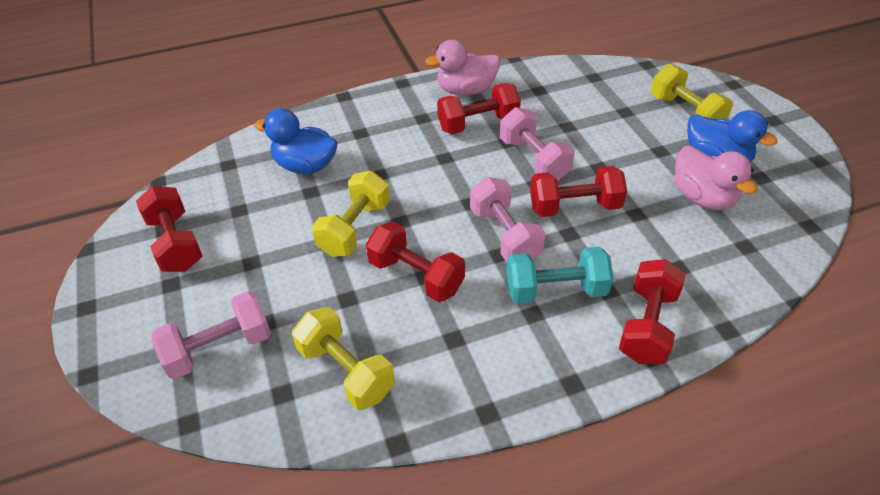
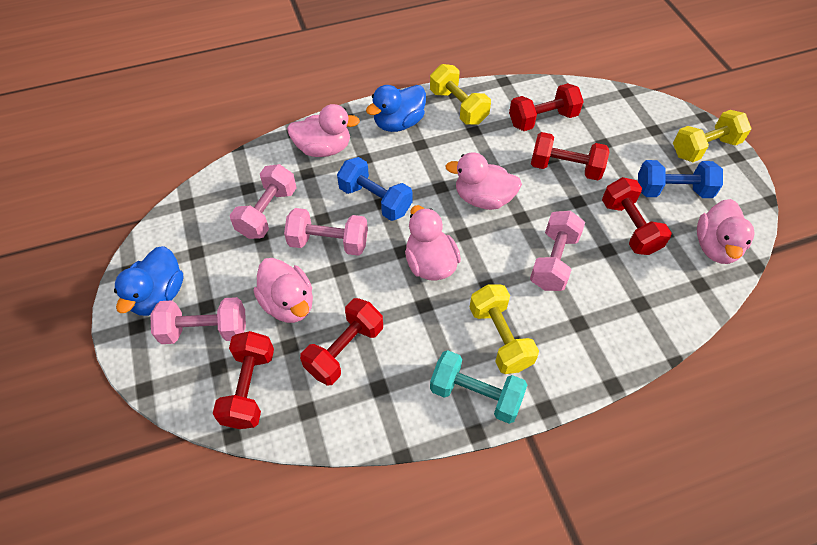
blue dumbbell: none = 0 -> [337,157,412,221] [638,160,723,198] = 2
pink duck: [425,40,500,96] [674,146,758,210] = 2 -> [253,258,313,323] [287,104,360,157] [405,205,461,281] [445,152,522,210] [697,199,755,264] = 5
pink dumbbell: [151,291,271,379] [470,177,546,263] [500,107,575,181] = 3 -> [150,297,246,344] [230,164,297,239] [284,208,368,256] [530,211,585,291] = 4

